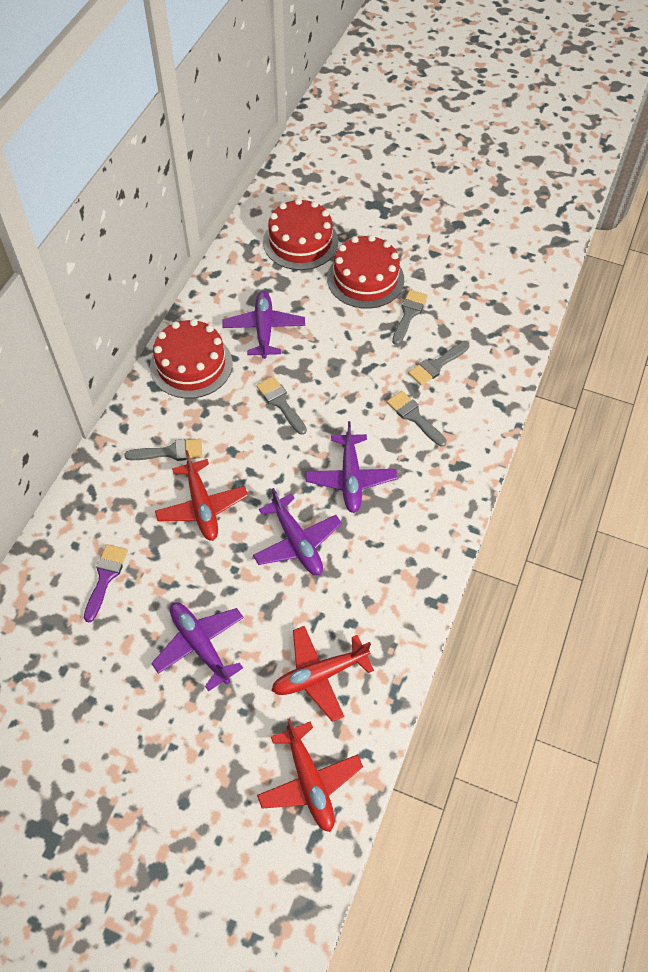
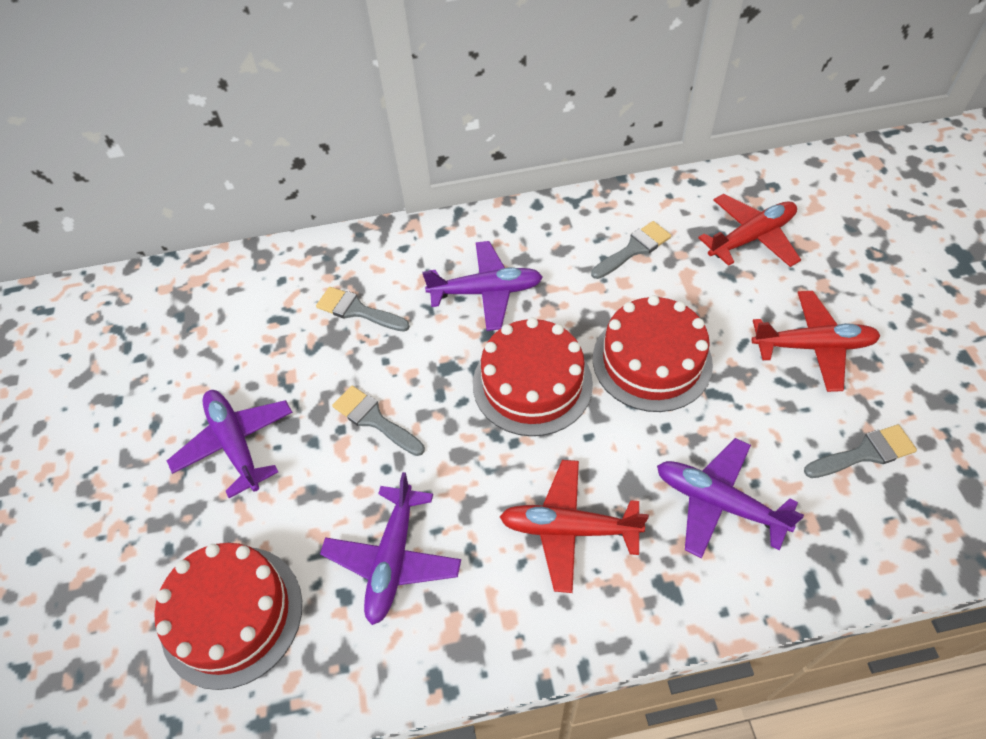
grey brush: [124,439,203,461] [256,376,307,435] [387,391,447,447] [392,290,428,345] [408,341,469,386] = 5 -> [316,287,410,332] [332,386,425,456] [591,221,671,279] [804,425,917,478] = 4
purple brush: [84,544,128,623] = 1 -> none = 0

